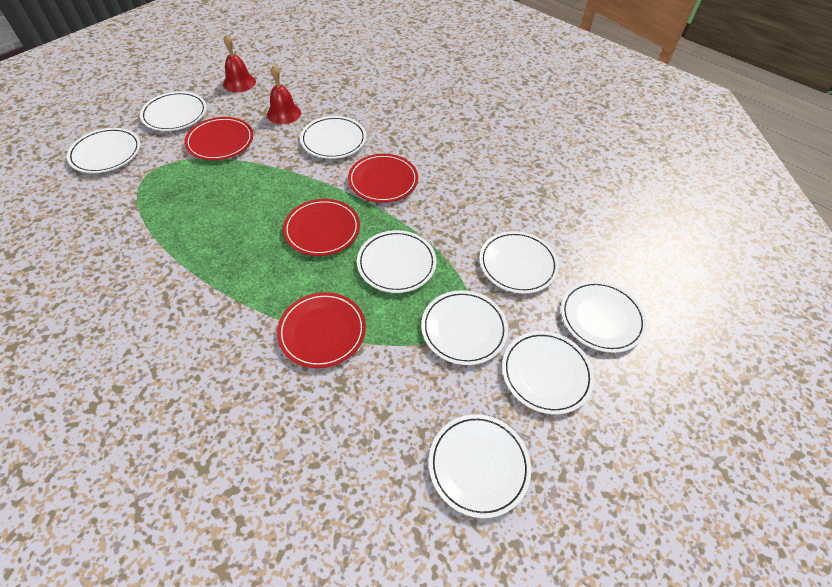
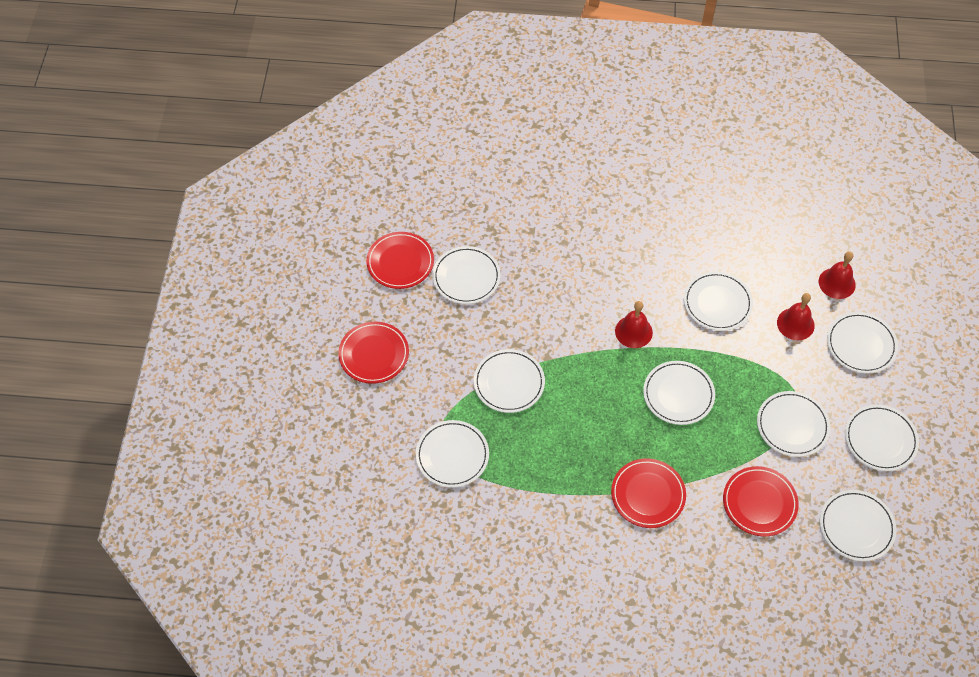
red bell: [223,35,256,92] [267,65,301,124] = 2 -> [615,301,653,348] [777,293,815,340] [819,251,856,299] = 3

